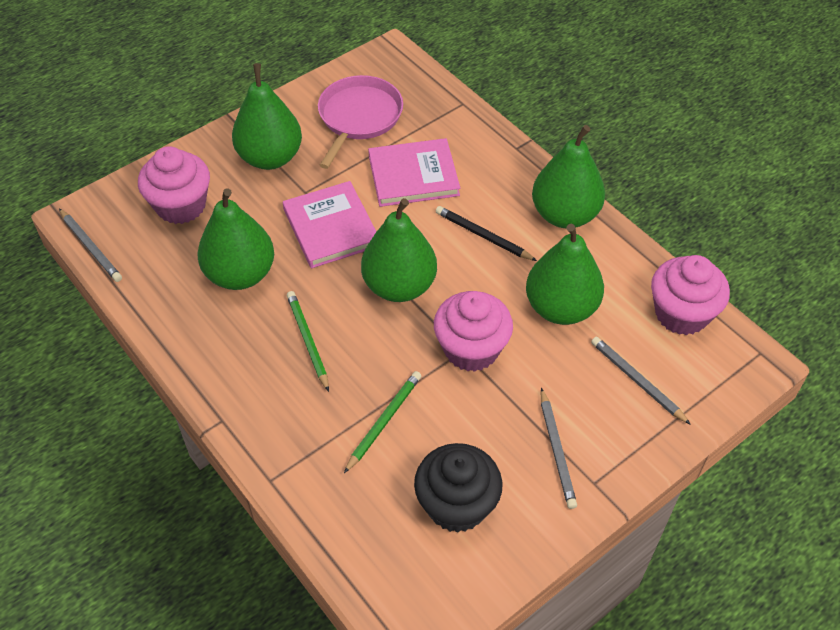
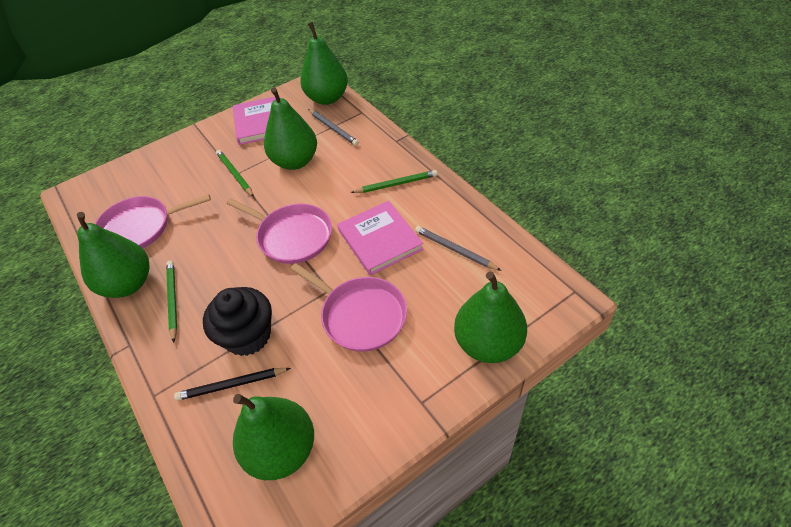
green pencil: [287,291,329,392] [344,371,421,473] = 2 -> [166,261,177,343] [216,150,254,197] [351,170,438,193] = 3
grey pencil: [59,209,122,282] [541,388,577,509] [591,337,691,425] = 3 -> [308,109,359,146] [415,226,502,271] = 2
pink cupcake: [138,147,210,224] [434,291,513,372] [651,255,730,335] = 3 -> none = 0
pink pan: [318,75,403,169] = 1 -> [95,194,211,248] [226,198,332,264] [291,263,407,352] = 3

